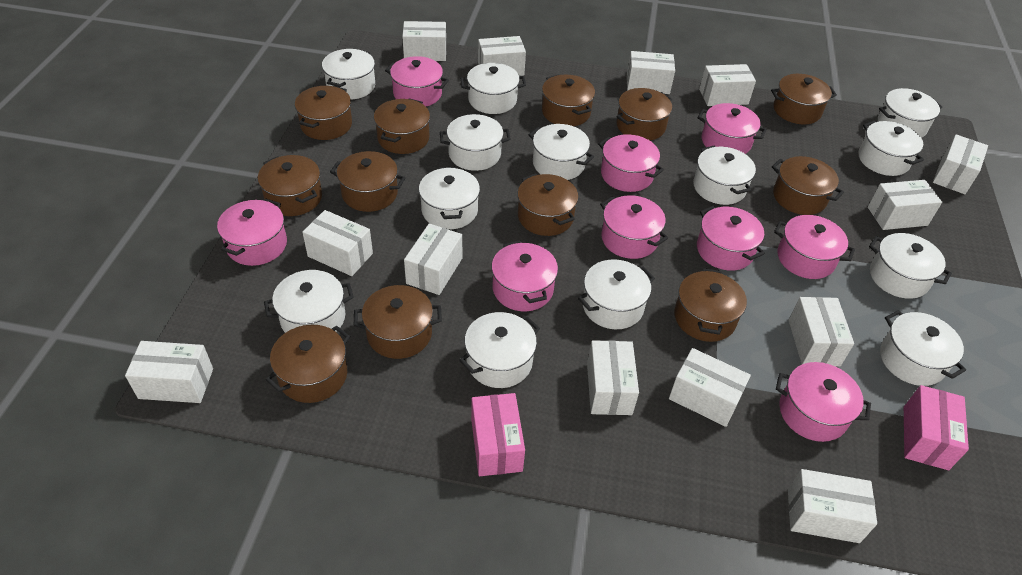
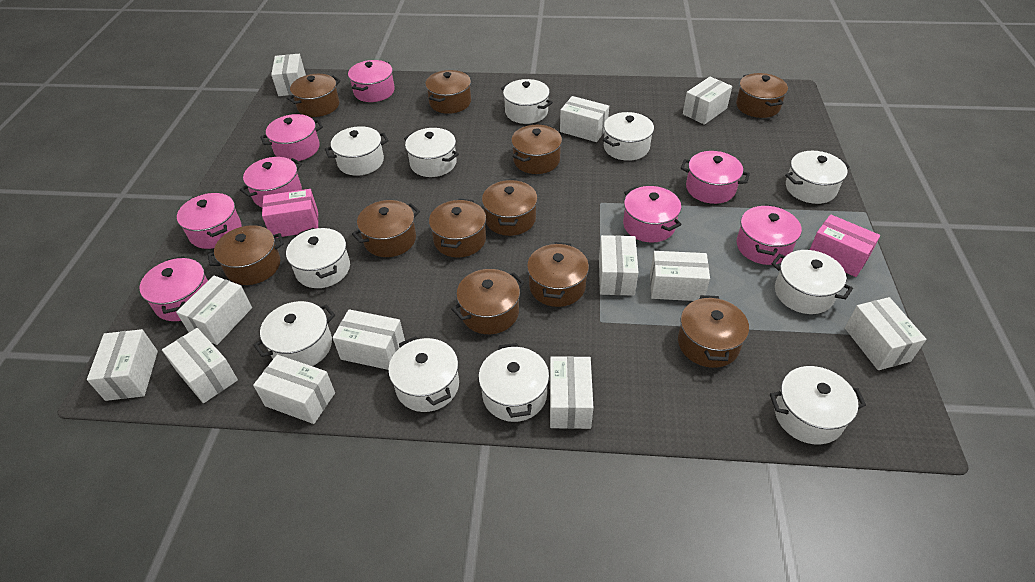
brown pot: [258,155,322,216] [265,325,350,403] [295,86,352,140] [330,151,405,212] [354,285,442,359] [374,99,430,154] [517,173,579,236] [542,75,595,126] [616,88,672,141] [674,268,747,342] [771,74,837,124] [772,156,844,215] = 12 -> [208,225,284,285] [287,74,341,117] [352,200,420,257] [425,70,471,114] [429,199,486,258] [451,269,525,334] [482,179,538,236] [511,125,562,174] [527,242,589,307] [678,295,749,368] [736,73,788,118] = 11
pink pot: [217,199,287,266] [385,56,449,106] [491,240,558,311] [598,134,664,192] [600,195,668,259] [697,206,764,271] [698,103,767,154] [774,215,855,279] [776,362,871,442] = 9 -> [140,256,208,321] [177,193,242,249] [240,157,302,207] [260,114,323,161] [348,60,395,102] [623,186,682,243] [681,151,750,204] [737,204,802,265] = 8
white box: [125,341,213,403] [302,210,373,276] [402,21,446,61] [404,223,462,295] [478,36,526,76] [587,340,639,415] [627,51,675,94] [669,348,751,427] [699,64,756,106] [788,469,877,543] [789,297,854,366] [868,180,942,230] [933,134,988,194] = 13 -> [87,329,158,401] [162,328,238,403] [176,276,252,345] [253,355,335,424] [271,54,306,96] [333,309,405,370] [550,356,593,429] [560,96,609,142] [599,235,639,296] [650,251,710,301] [683,77,732,125] [845,297,926,370] = 12
white pot: [264,270,354,333] [322,49,375,99] [419,167,480,229] [440,114,511,171] [459,312,540,388] [460,63,526,114] [529,124,594,180] [578,260,655,329] [693,146,756,205] [858,121,924,176] [869,233,952,299] [878,88,942,138] [880,310,966,386] = 13 -> [253,301,335,366] [286,228,350,288] [325,126,389,176] [388,336,459,412] [404,128,459,177] [478,343,549,422] [501,79,553,124] [603,112,654,161] [770,366,866,445] [771,250,853,314] [785,151,850,204] = 11

